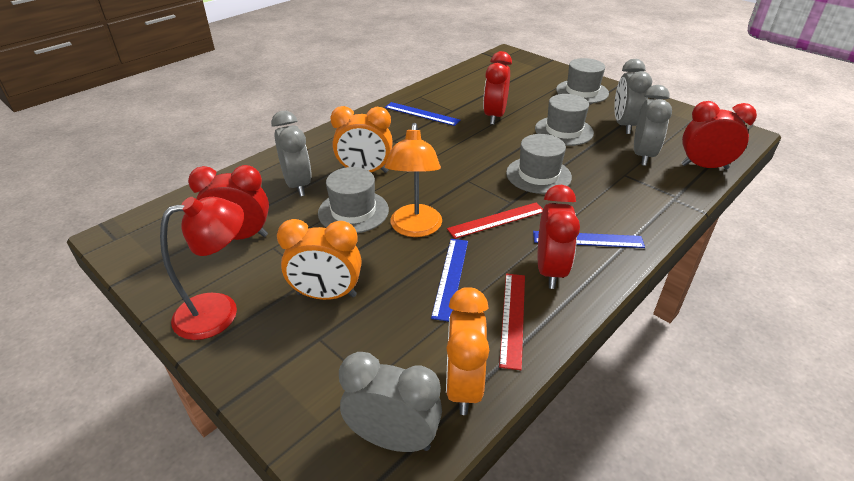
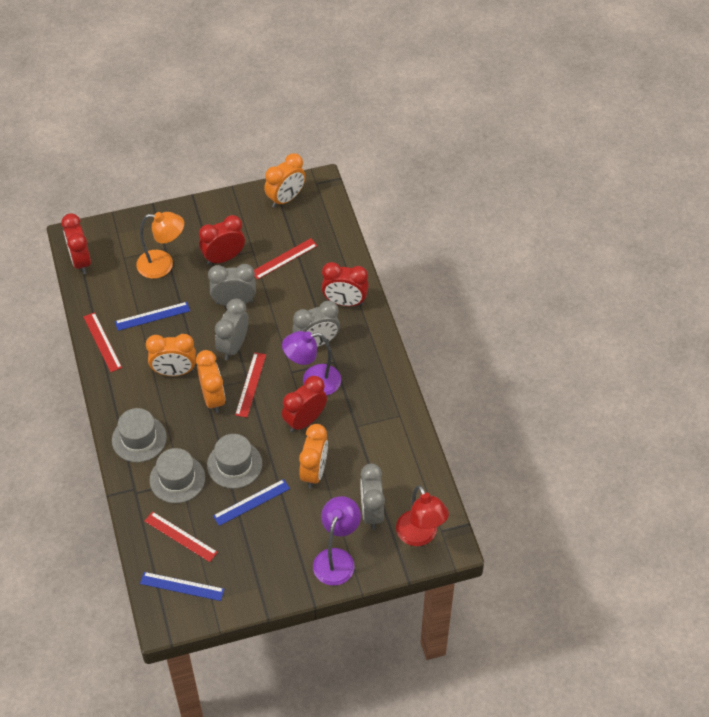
grey hat: [318,167,389,233] [506,134,572,194] [535,94,594,146] [556,58,609,104] = 4 -> [112,408,167,462] [149,448,205,503] [207,434,262,489] = 3
orange clock: [277,219,361,300] [330,106,393,173] [446,287,489,415] = 3 -> [146,334,196,376] [196,350,226,413] [264,153,306,208] [299,424,328,489] = 4
purple lamp: none = 0 -> [282,331,341,396] [313,496,361,586] = 2
red ruler: [447,202,543,239] [499,273,525,370] = 2 -> [83,312,122,372] [144,511,218,562] [235,352,266,418] [254,238,318,280] = 4

